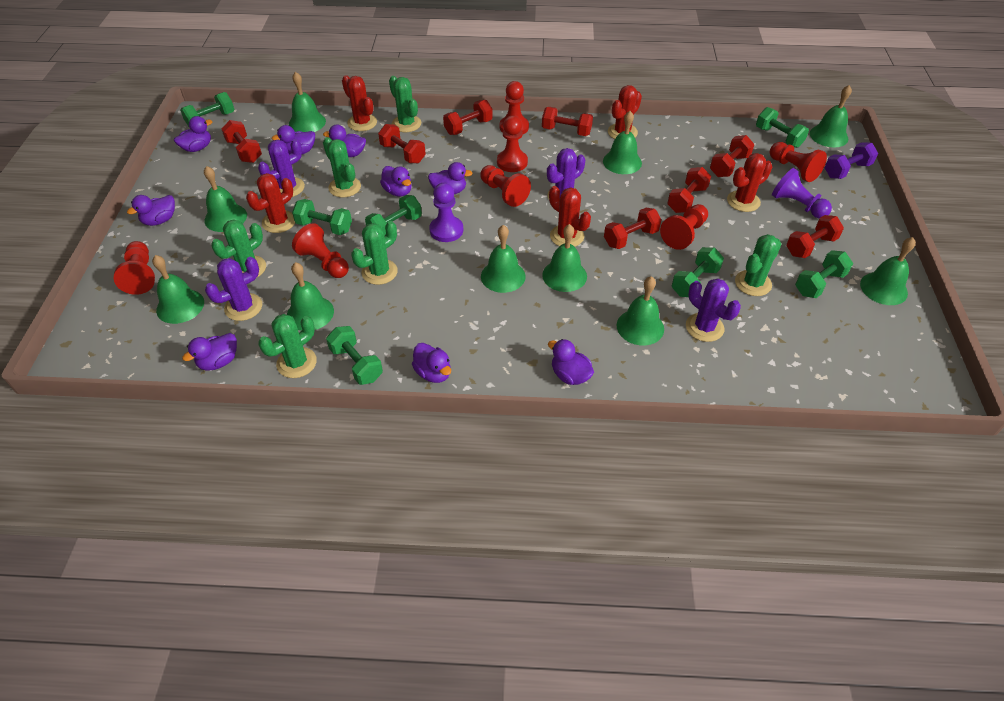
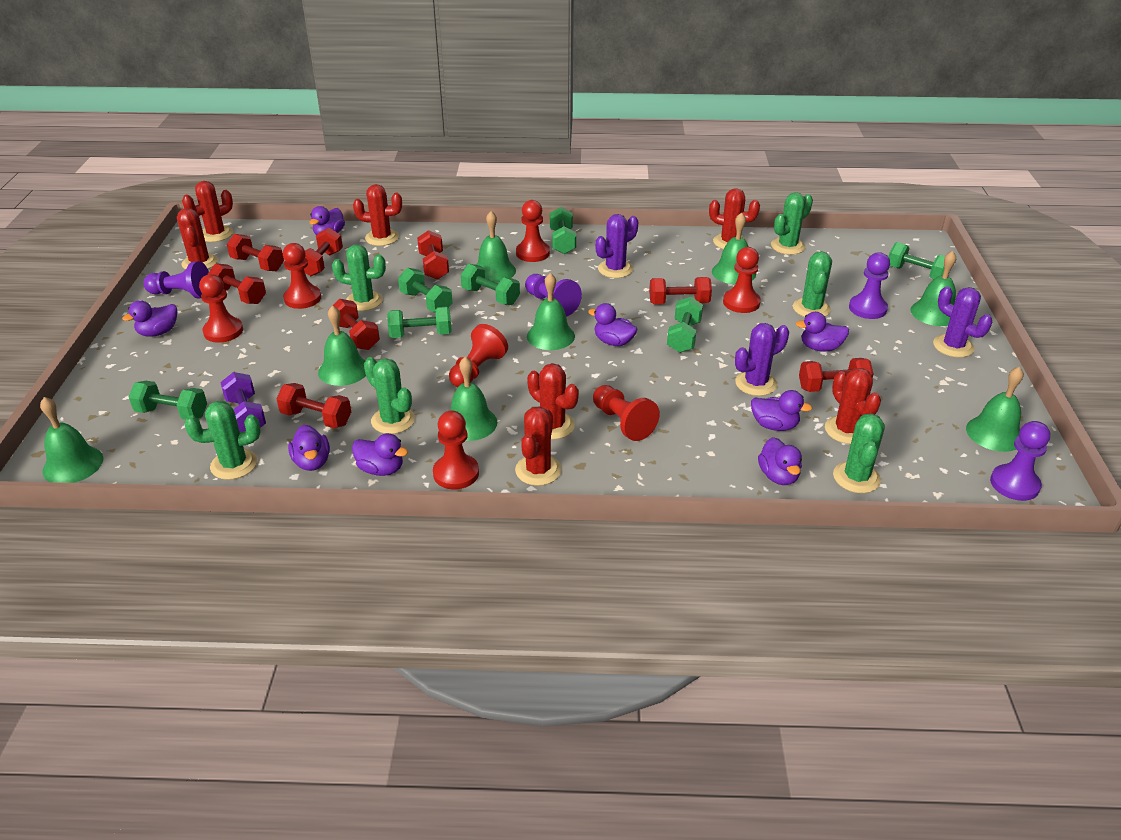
green bell: [152,255,204,324] [204,166,247,232] [287,262,334,331] [289,72,326,132] [481,225,525,293] [542,224,587,292] [603,111,642,174] [617,276,664,345] [810,85,852,147] [860,237,916,305] = 10 -> [40,397,103,483] [318,305,366,386] [451,357,497,441] [476,211,516,283] [527,273,575,350] [712,212,756,284] [910,251,956,326] [966,366,1024,452] = 8
purple cactus: [205,257,262,321] [258,139,305,197] [547,148,585,199] [686,278,741,342] = 4 -> [595,214,638,278] [735,323,789,396] [933,286,992,358] = 3
purple duck: [127,195,175,226] [174,116,212,152] [182,333,237,370] [272,125,315,155] [323,125,366,157] [380,166,412,197] [412,343,451,383] [428,162,473,194] [548,339,594,385] = 9 -> [122,300,177,336] [288,425,330,471] [310,206,345,235] [352,433,408,476] [588,303,638,346] [751,390,812,431] [758,437,802,485] [796,312,849,351] = 8
purple pawn: [429,183,463,242] [772,168,832,218] = 2 -> [144,261,209,299] [525,274,582,316] [849,252,890,319] [990,421,1050,501] = 4
red cactus: [246,173,295,233] [342,75,377,131] [549,186,591,247] [608,85,642,139] [727,153,772,212] = 5 -> [177,208,218,269] [182,181,233,242] [353,184,402,246] [515,406,561,486] [527,363,579,439] [709,188,760,249] [825,368,881,444] = 7

